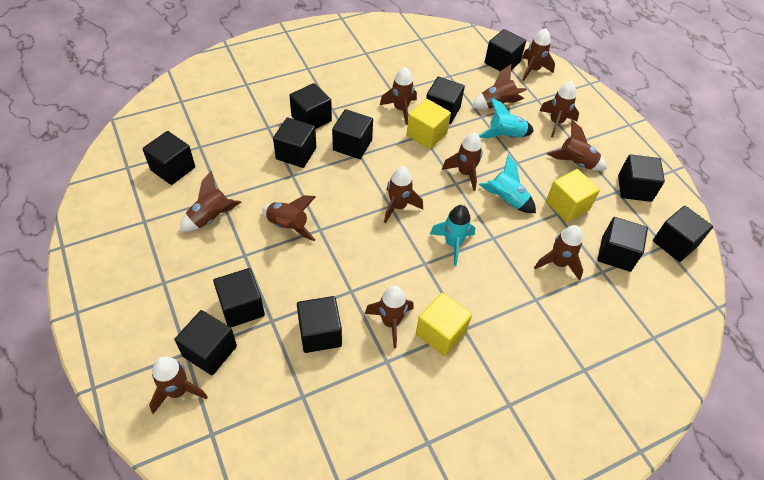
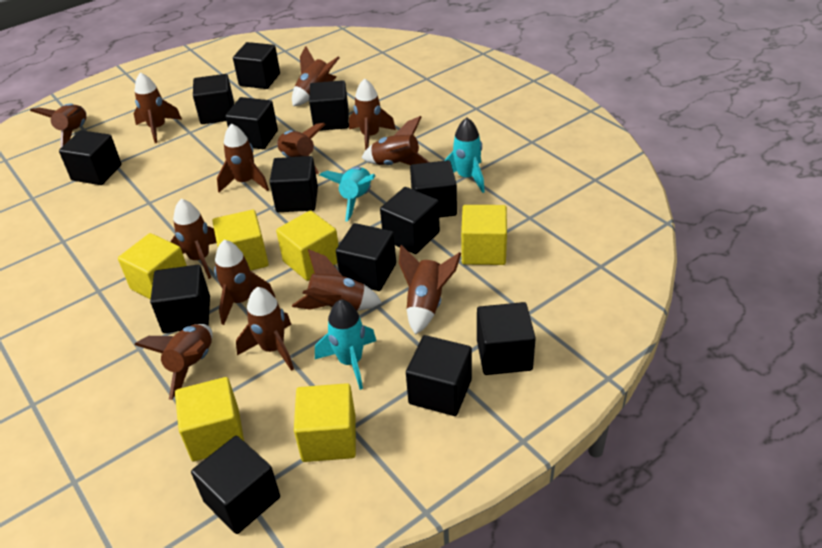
black cube: [142,131,195,185] [174,310,237,375] [213,268,265,327] [273,117,316,168] [289,83,332,129] [297,296,342,353] [332,109,373,159] [426,77,465,124] [485,29,526,72] [597,217,648,272] [618,154,665,202] [653,206,713,262] = 12 -> [59,130,122,185] [150,265,210,333] [191,436,280,534] [193,74,234,124] [225,97,278,149] [233,42,280,89] [269,156,318,212] [309,80,349,131] [336,223,396,291] [380,187,440,254] [406,335,472,416] [410,160,457,218] [477,302,536,375] = 13
brown rocket: [149,356,208,414] [180,171,241,232] [262,195,315,241] [365,285,414,348] [380,67,417,125] [384,166,423,223] [442,132,483,191] [471,65,527,110] [522,28,555,81] [534,225,583,281] [540,81,579,138] [547,120,607,171] = 12 -> [30,104,87,148] [134,72,182,143] [135,324,213,400] [170,199,217,279] [214,240,275,325] [217,123,269,192] [236,287,294,371] [277,123,326,174] [292,46,339,106] [292,249,382,311] [349,78,396,150] [362,116,429,165] [399,245,461,335] = 13
yellow cube: [407,99,451,149] [416,293,472,356] [546,169,600,223] = 3 -> [118,233,187,300] [175,377,244,461] [212,210,269,271] [276,210,339,281] [294,383,356,462] [461,205,507,265] = 6

